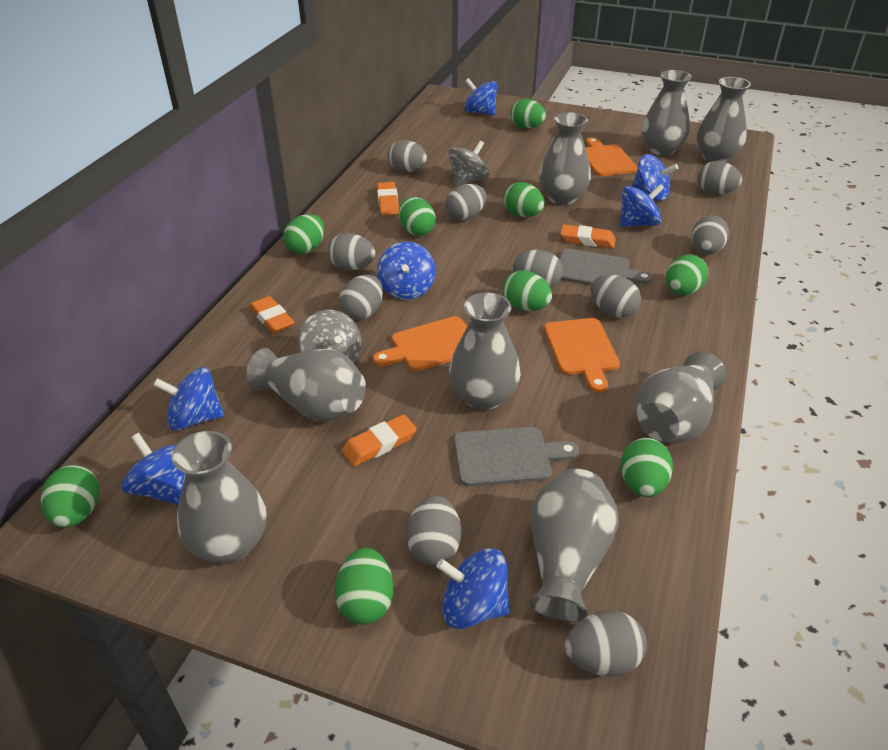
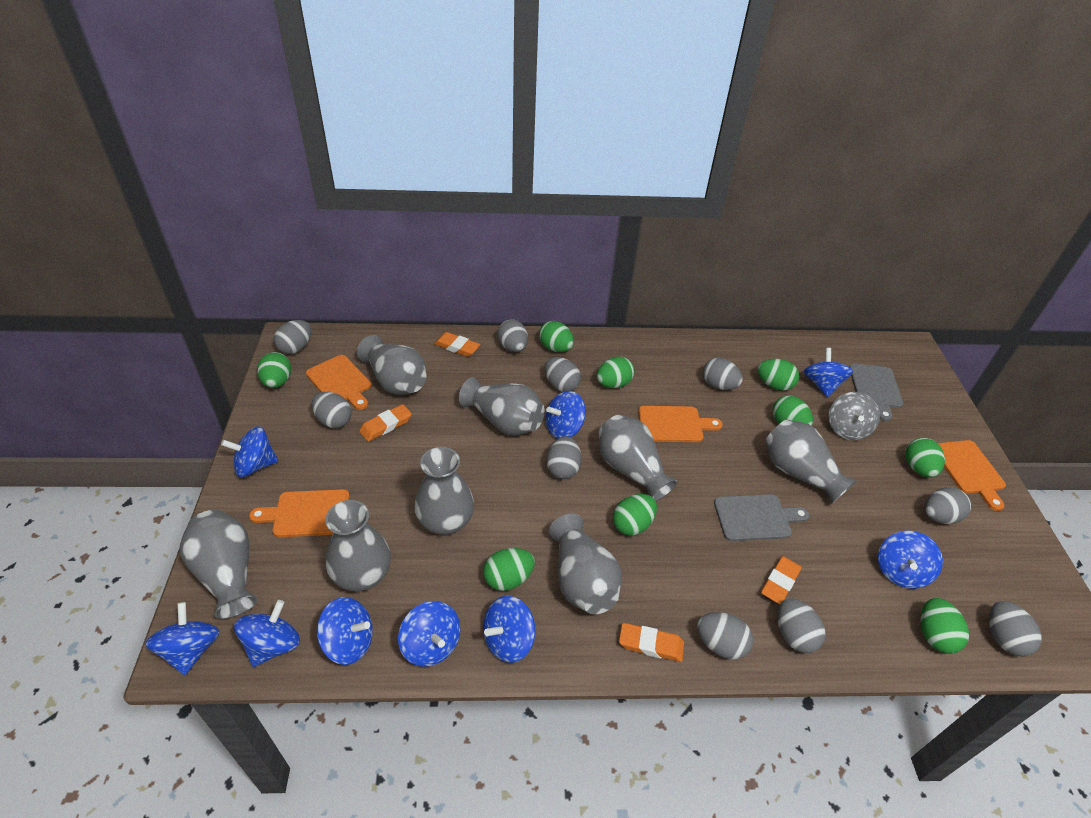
blue spinning top: [121,433,186,504] [153,367,224,431] [377,241,436,300] [436,548,510,629] [464,78,497,115] [620,184,664,227] [632,154,678,201] = 7 -> [145,602,220,675] [221,426,278,477] [234,600,300,667] [317,597,373,665] [398,601,460,667] [483,596,535,663] [546,391,586,439] [804,348,853,397] [878,531,943,589] = 9
grey spinning top: [298,310,362,363] [449,140,490,186] = 2 -> [828,392,880,440] = 1
orange cutting board: [373,316,467,371] [544,318,620,393] [585,137,638,176] = 3 -> [249,489,350,537] [306,355,371,410] [638,406,723,442] [937,440,1006,511] = 4

